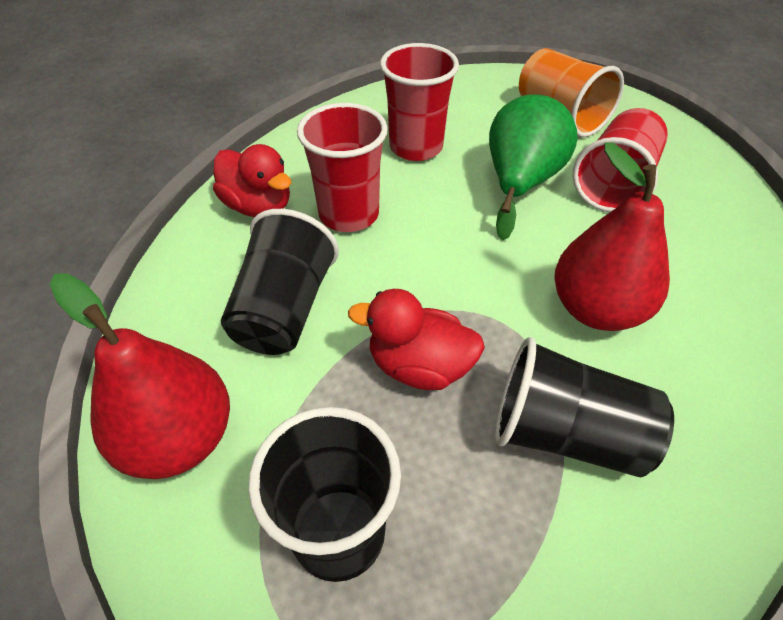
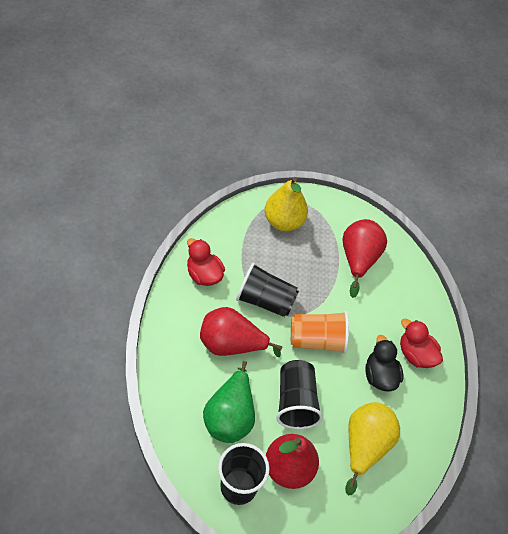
black duck: none = 0 -> [365,335,403,392] = 1
red cup: [297,103,388,232] [380,43,459,161] [573,108,668,212] = 3 -> none = 0
red pear: [50,273,230,479] [554,142,670,331] = 2 -> [200,307,282,357] [266,434,319,489] [342,219,387,298] = 3
yellow pear: none = 0 -> [265,177,308,231] [345,402,400,495] = 2

